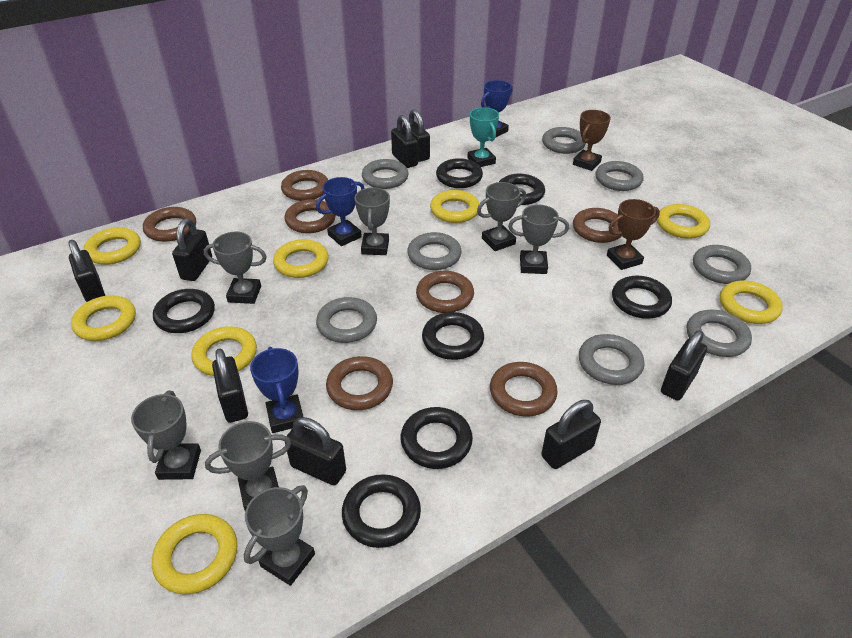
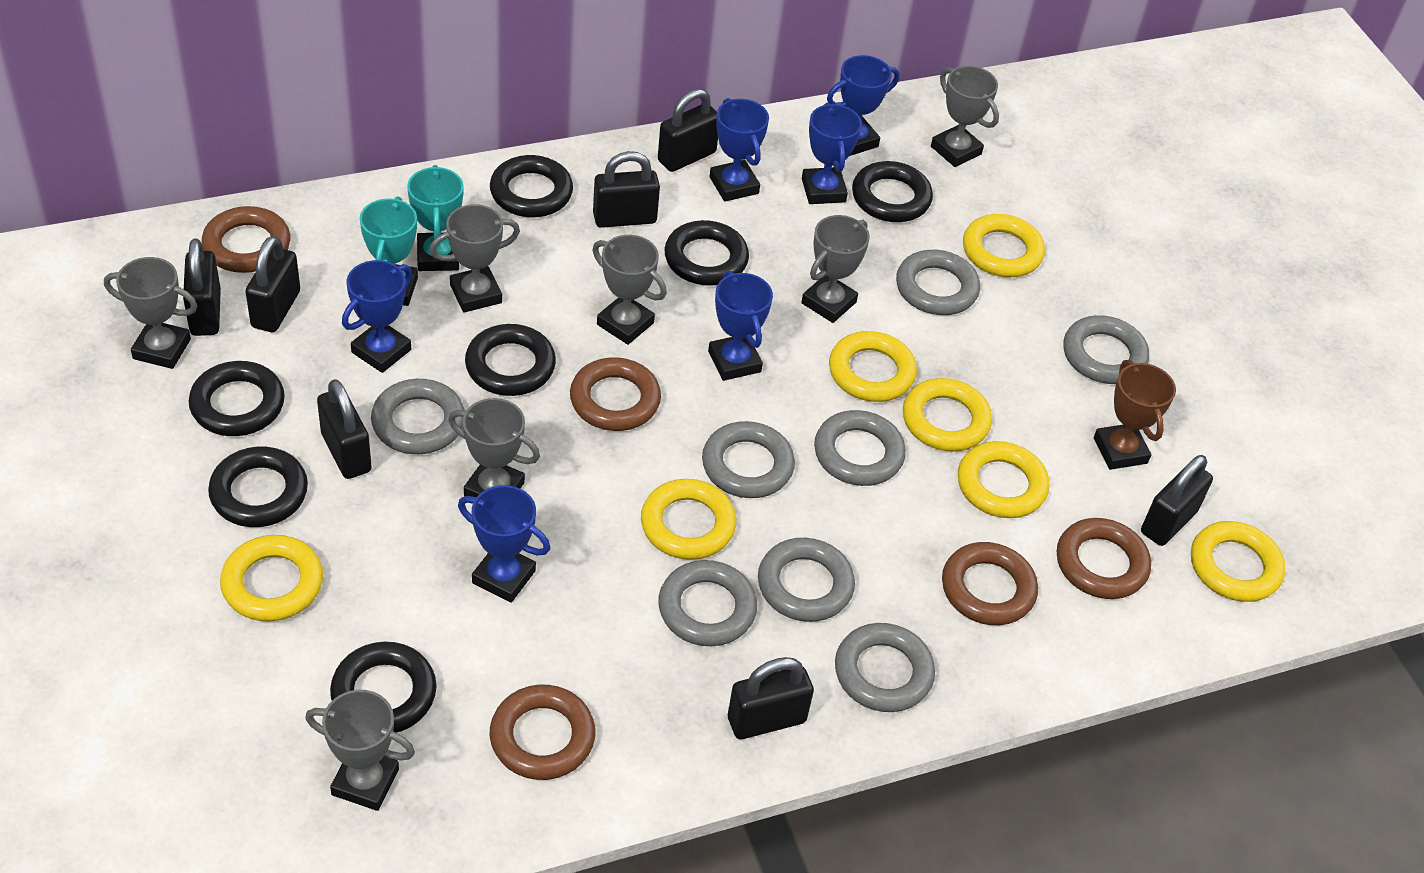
black padlock: [68,240,105,302] [172,218,212,281] [212,349,248,423] [285,417,346,485] [391,115,418,168] [403,109,430,162] [541,400,601,469] [661,330,707,401] = 8 -> [183,238,221,336] [245,236,300,332] [317,379,372,479] [593,151,660,228] [658,89,718,172] [728,657,814,739] [1141,455,1213,546] = 7
blue trophy: [250,347,303,433] [316,177,365,246] [481,80,513,137] = 3 -> [342,260,412,373] [458,485,550,603] [708,271,773,381] [710,98,769,202] [802,103,862,204] [827,55,900,156] = 6
brown ring: [143,207,196,242] [281,170,328,201] [284,199,336,233] [326,356,393,410] [416,271,474,313] [490,362,558,417] [573,208,622,243] = 7 -> [202,206,291,273] [490,685,595,780] [570,357,661,431] [942,542,1038,625] [1057,518,1151,599] = 5
brown trophy: [573,110,611,171] [607,199,660,270] = 2 -> [1094,360,1176,470] = 1
turquoise trophy: [467,107,499,167] = 1 -> [360,197,418,306] [407,165,464,271] = 2
yellow ring: [71,295,136,341] [84,227,141,265] [152,514,237,594] [191,326,257,376] [273,239,329,278] [430,190,479,223] [657,204,710,239] [720,280,783,324] = 8 -> [220,535,323,621] [641,479,736,560] [829,331,917,402] [903,378,992,452] [958,441,1049,518] [963,214,1045,277] [1191,521,1285,602] = 7

